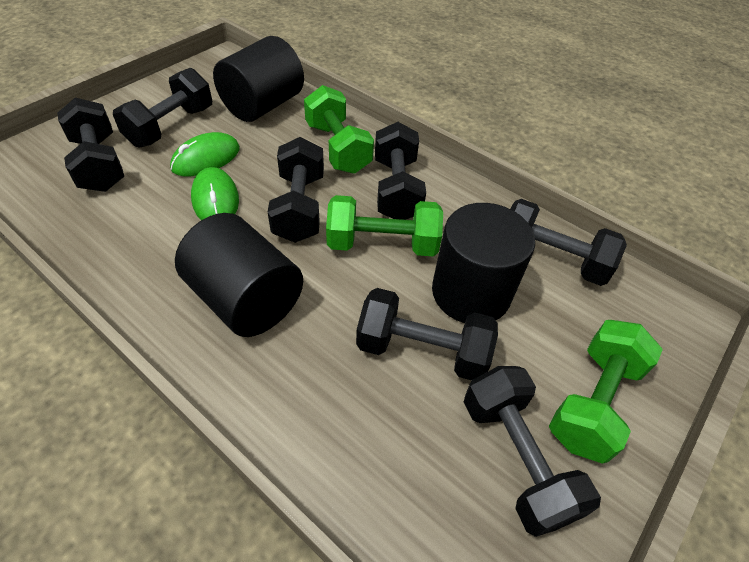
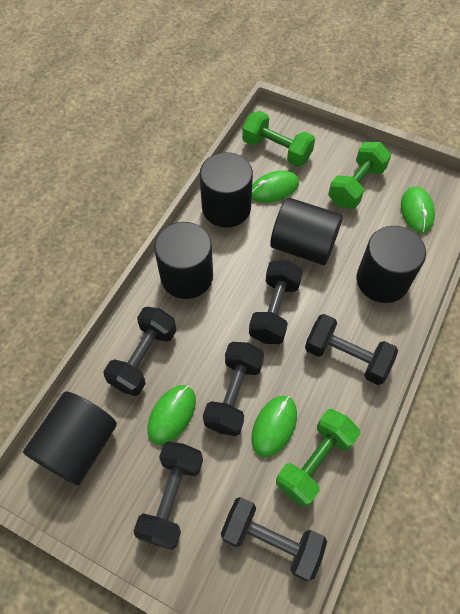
black cylinder: [175,213,303,337] [213,36,304,122] [432,203,535,323] = 3 -> [23,392,117,485] [154,222,213,299] [200,152,253,228] [270,197,343,265] [357,226,426,303] = 5
black dumbbell: [57,98,124,192] [113,68,212,148] [268,137,324,243] [356,288,498,380] [375,122,426,220] [464,366,601,537] [511,199,627,286] = 7 -> [103,307,177,396] [134,441,203,550] [203,342,264,436] [221,497,327,581] [249,260,303,344] [305,314,398,385] = 6
green mouse: [170,132,240,176] [191,167,239,220] = 2 -> [147,385,196,445] [251,396,297,457] [252,171,299,203] [401,186,435,233] = 4

